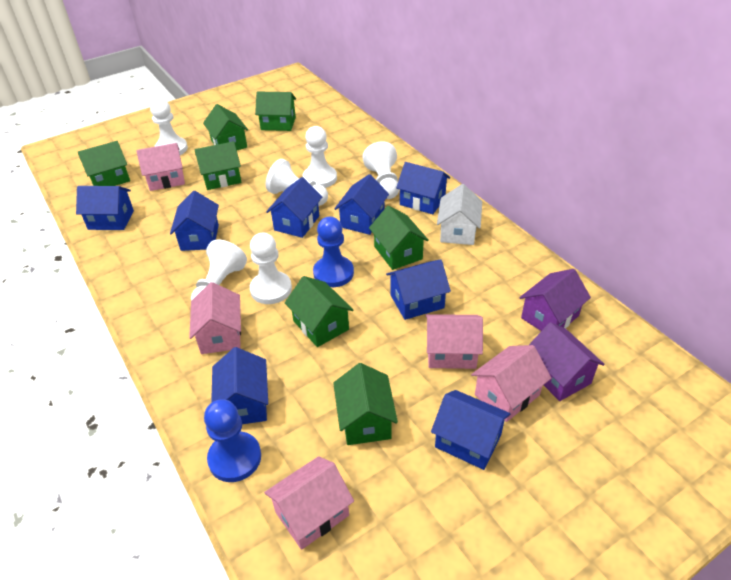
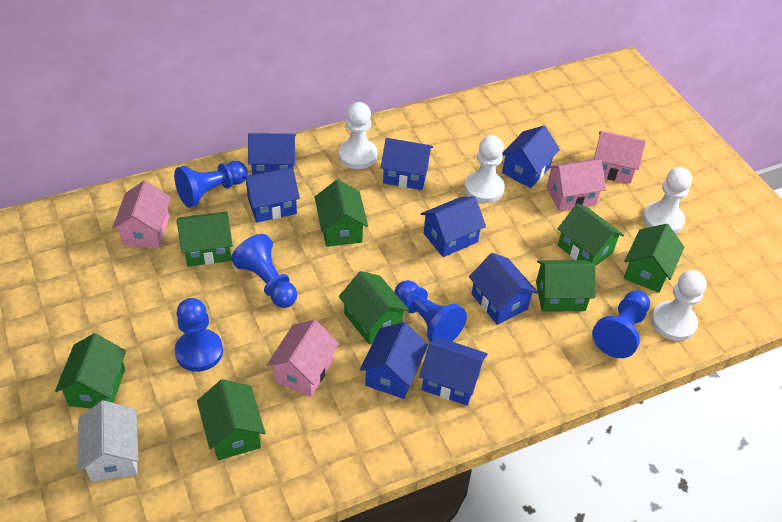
blue pawn: [204,399,261,482] [313,217,354,287] = 2 -> [174,161,248,208] [175,298,223,372] [231,234,297,308] [394,280,467,342] [592,290,650,358] = 5
green house: [78,141,130,186] [194,141,241,190] [203,104,248,150] [255,92,296,131] [285,276,353,347] [333,363,398,445] [369,206,429,270] = 7 -> [55,333,126,409] [177,211,233,267] [197,379,265,460] [315,179,368,247] [339,271,409,345] [536,260,596,312] [557,203,624,265] [624,224,684,293] = 8
pink house: [136,143,185,191] [189,282,241,354] [264,456,354,550] [426,314,483,369] [471,345,551,422] = 5 -> [112,180,171,248] [267,320,339,397] [547,160,606,211] [594,131,646,184] = 4
purple house: [519,269,591,331] [529,322,605,401] = 2 -> none = 0
white pawn: [150,99,188,155] [191,240,247,301] [250,233,292,304] [266,159,328,206] [303,126,337,188] [363,141,399,199] = 6 -> [339,102,377,169] [464,135,505,203] [643,167,692,234] [651,270,707,341] = 4

